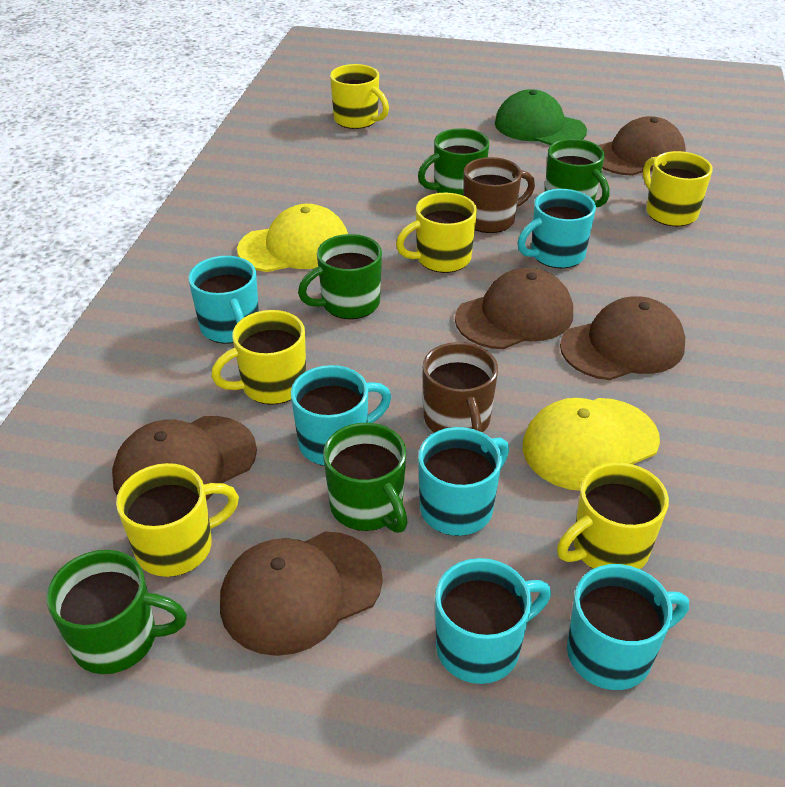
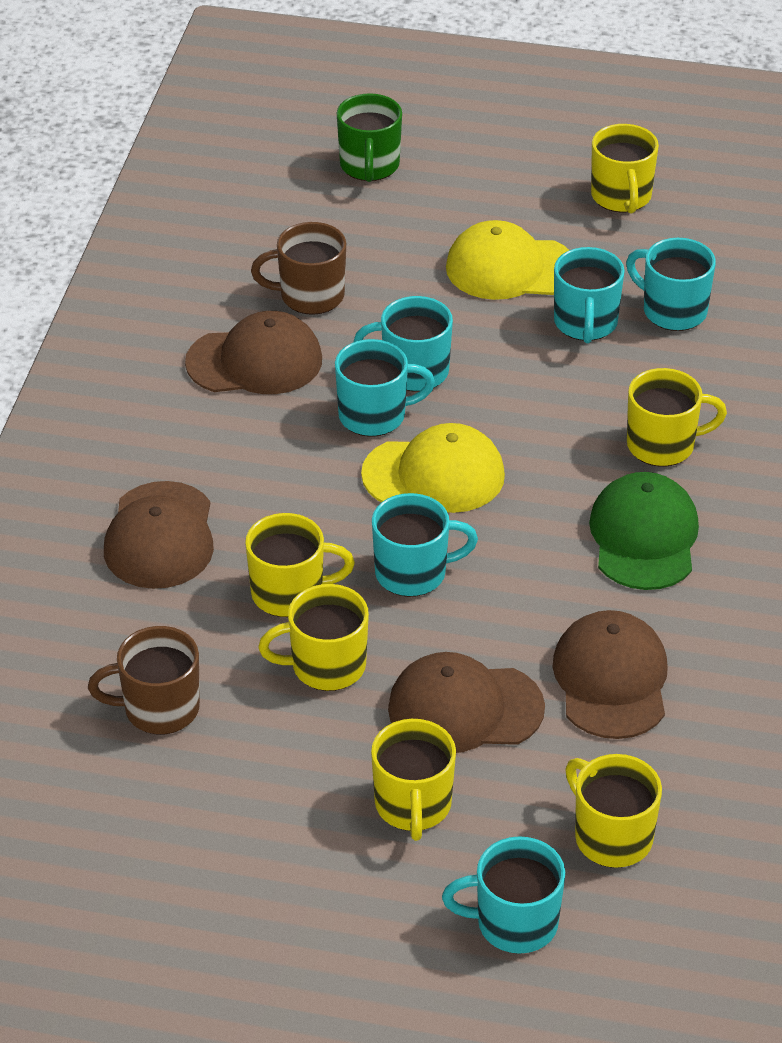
brown cap: [112,416,257,500] [220,531,383,656] [455,268,573,349] [560,296,685,380] [598,116,686,176] = 5 -> [104,481,214,589] [185,311,322,394] [388,652,545,753] [552,610,668,739] = 4
green mug: [47,550,187,674] [298,234,382,319] [323,423,408,533] [418,128,489,195] [545,139,610,207] = 5 -> [337,93,402,182] = 1

